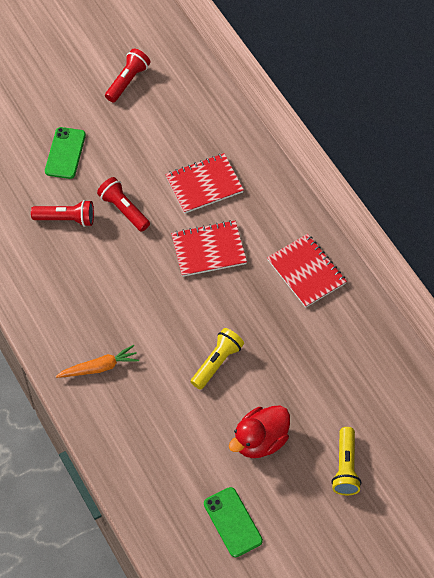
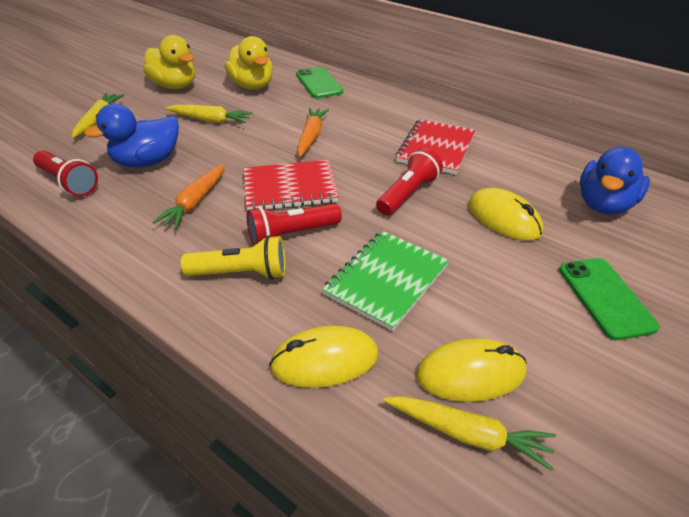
blue duck: none = 0 -> [84,104,179,168] [580,147,650,214] = 2
green notebook: none = 0 -> [322,231,449,331] = 1
orange carrot: [56,345,139,378] = 1 -> [153,163,225,229] [297,108,329,157] = 2
red duck: [229,406,290,458] = 1 -> none = 0
red notebook: [165,153,244,214] [171,220,247,277] [267,234,347,308] = 3 -> [244,160,339,210] [395,119,475,174] = 2
yellow carrot: none = 0 -> [72,93,124,138] [166,105,253,124] [383,396,556,471] = 3
yellow duck: none = 0 -> [144,35,195,89] [225,36,273,90] = 2
yellow flashlight: [191,328,244,390] [331,427,361,495] = 2 -> [181,235,286,279] = 1
yellow mouse: none = 0 -> [269,326,378,388] [416,338,527,402] [468,188,543,241] = 3

